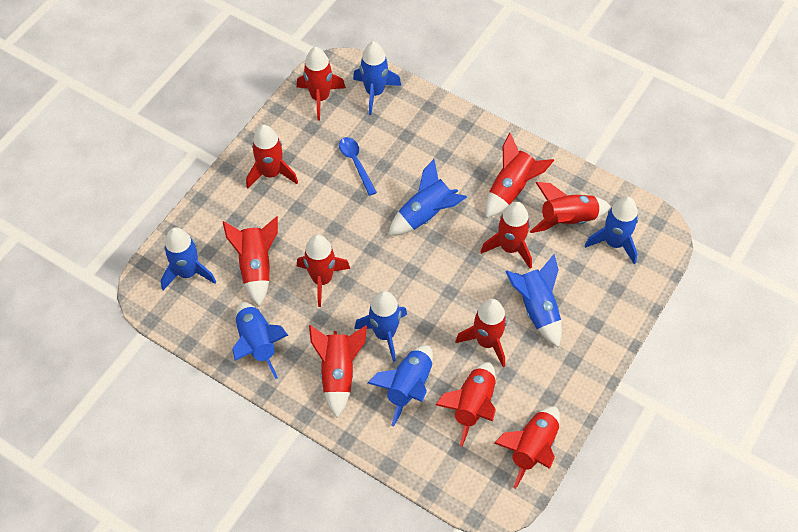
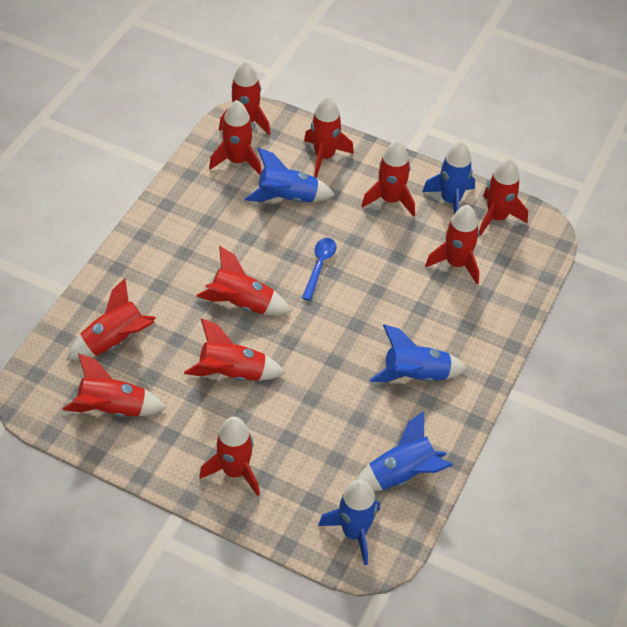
blue rocket: [161,227,216,290] [232,302,288,379] [353,41,401,115] [354,291,407,362] [368,345,433,427] [388,159,467,236] [505,254,562,347] [585,196,638,264] = 8 -> [245,148,335,202] [318,479,380,565] [356,411,453,491] [369,324,467,382] [422,141,475,214] = 5

